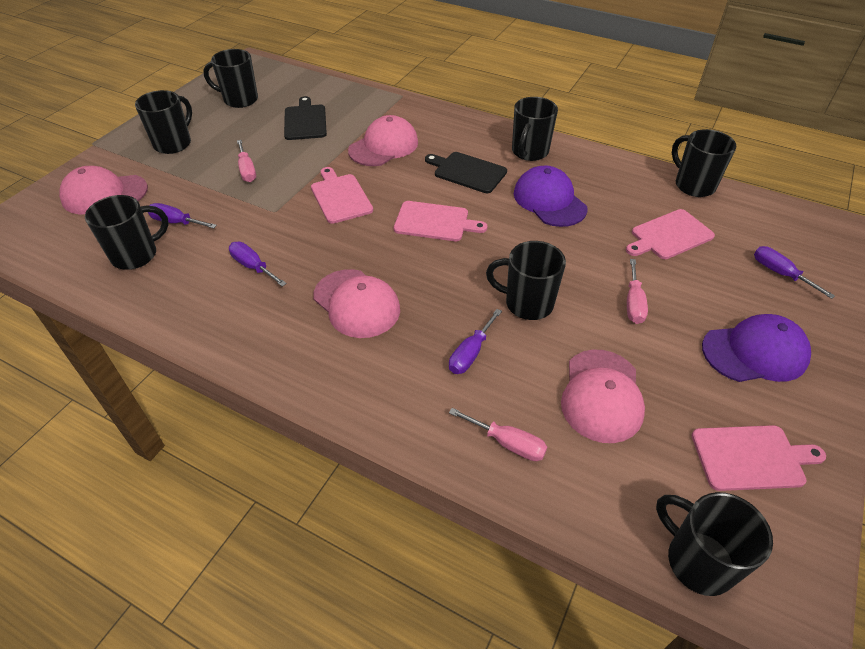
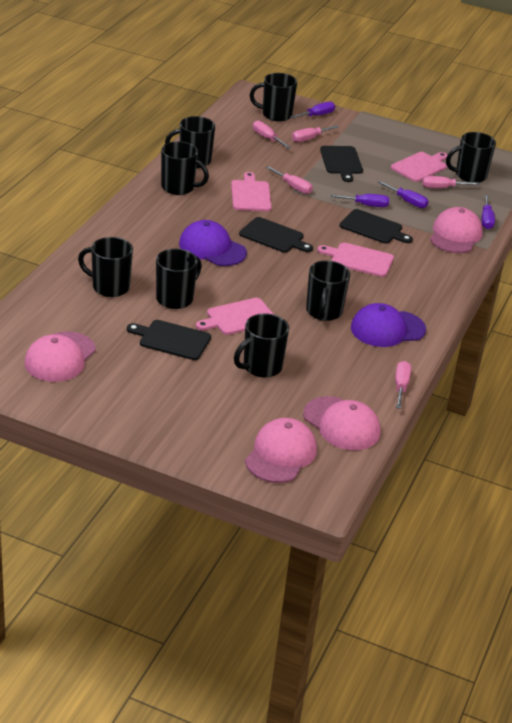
black cutting board: [284,96,327,140] [425,152,507,193] = 2 -> [127,320,211,360] [239,217,313,253] [320,146,363,182] [339,209,413,244] = 4
black mug: [85,195,169,270] [135,90,192,154] [203,49,258,108] [486,241,566,320] [512,97,558,161] [656,492,773,596] [672,129,736,197] = 7 -> [78,237,133,297] [156,249,202,309] [161,141,209,195] [165,116,215,168] [234,313,289,378] [250,73,297,122] [306,260,350,321] [446,132,496,183] = 8
pink screwdriver: [237,140,256,182] [449,408,547,461] [627,259,648,324] = 3 -> [253,120,291,149] [266,166,313,194] [292,125,339,142] [395,361,411,409] [422,176,480,188] = 5

